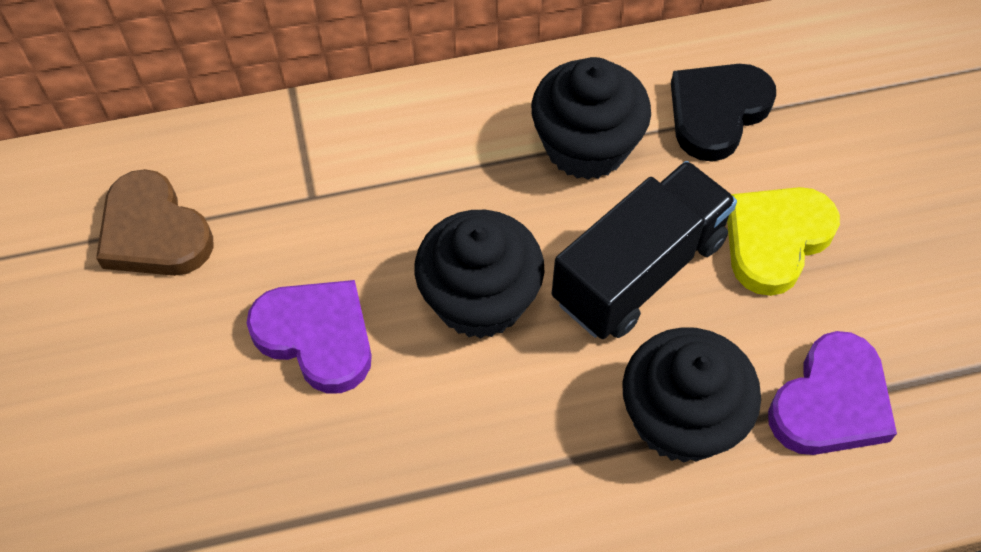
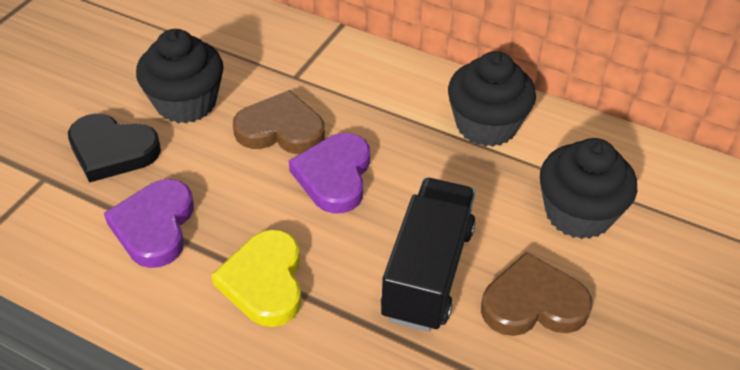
brown heart: [96,169,214,276] = 1 -> [233,90,325,154] [481,252,593,336] = 2

